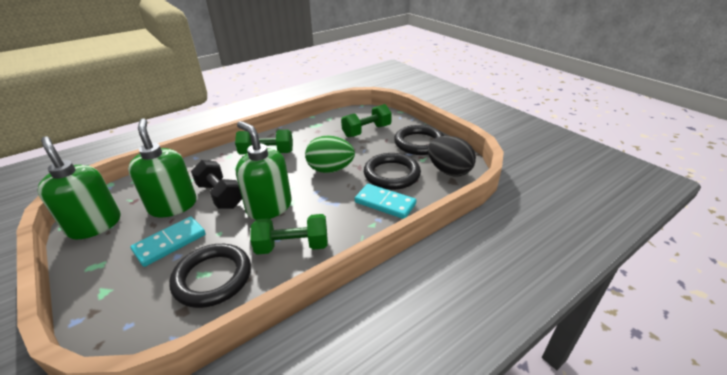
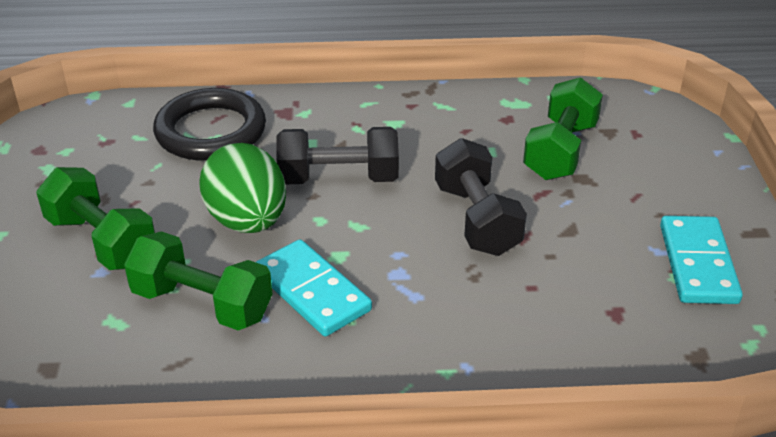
black dumbbell: [191,160,242,209] = 1 -> [277,127,399,184] [435,138,527,256] = 2
black egg: [428,136,476,176] = 1 -> none = 0
black ring: [169,244,251,308] [364,153,421,190] [394,125,444,155] = 3 -> [153,88,266,161] = 1
green soap dispenser: [38,137,121,239] [128,118,197,217] [236,121,292,220] = 3 -> none = 0

